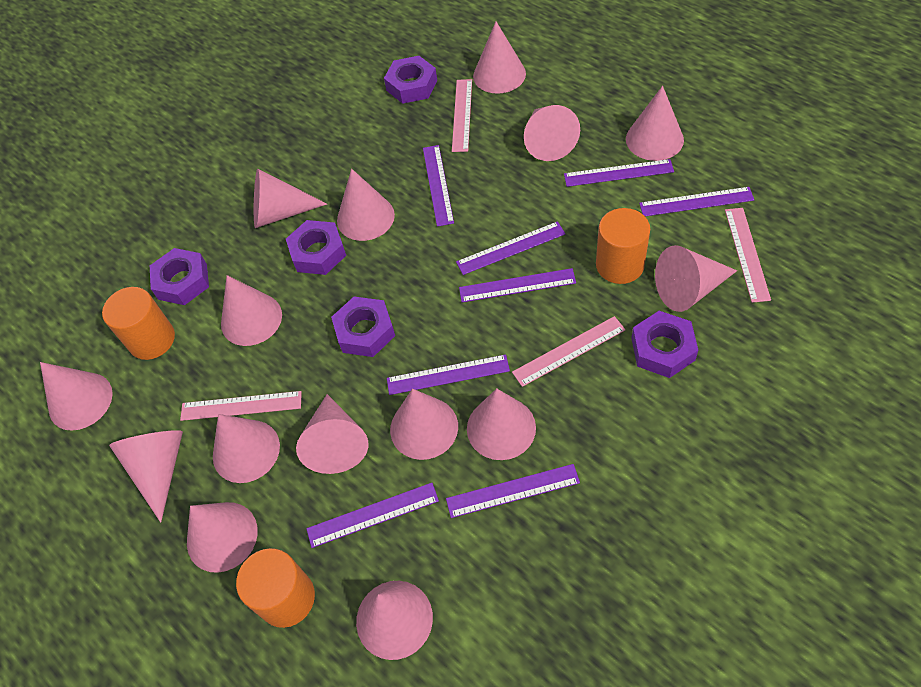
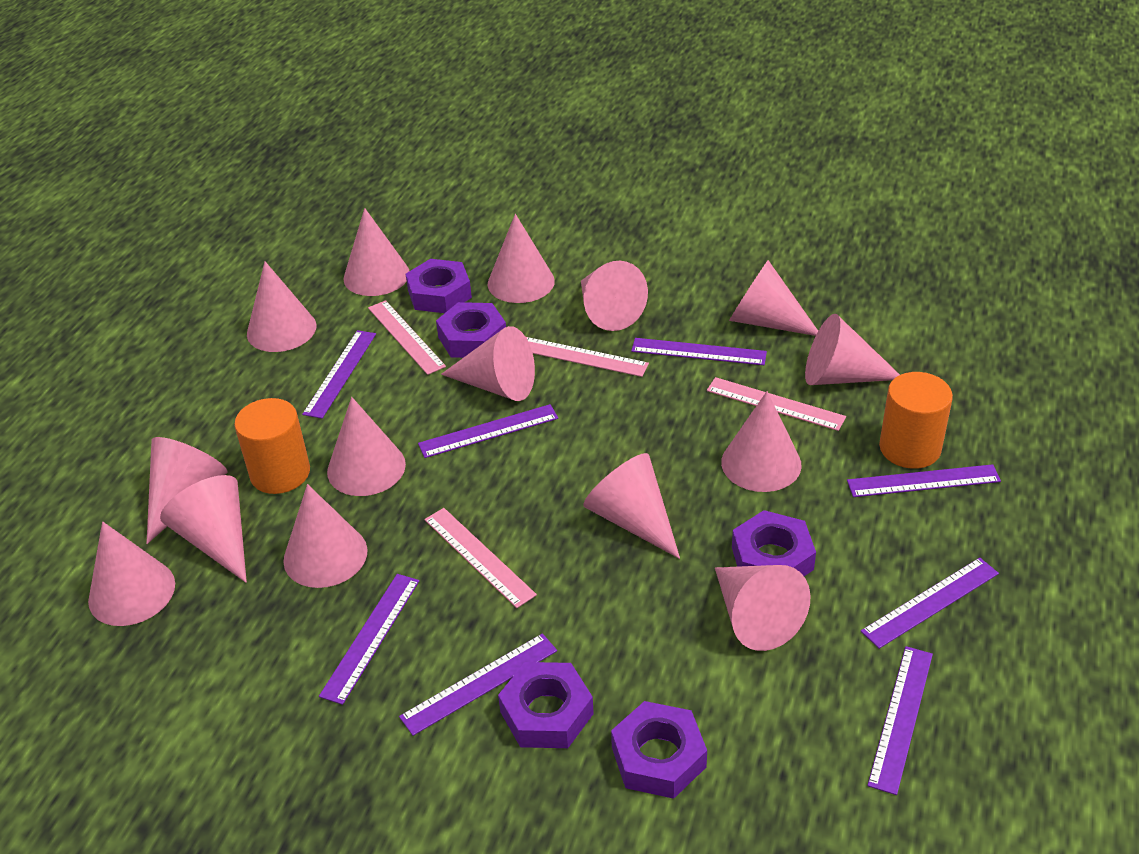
orange cylinder: [102,287,175,360] [236,548,315,628] [596,208,650,284] = 3 -> [234,398,310,494] [879,372,953,469] = 2

